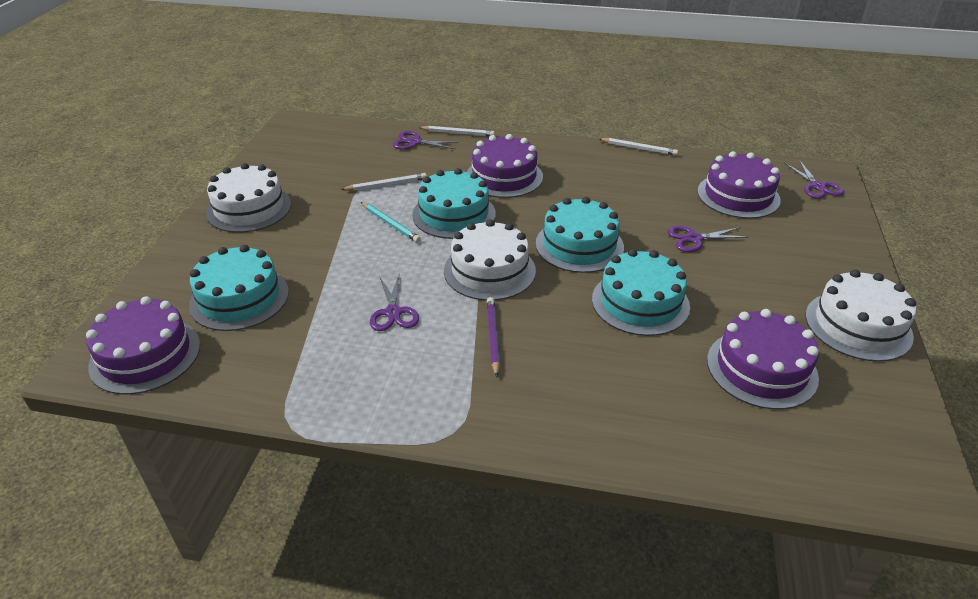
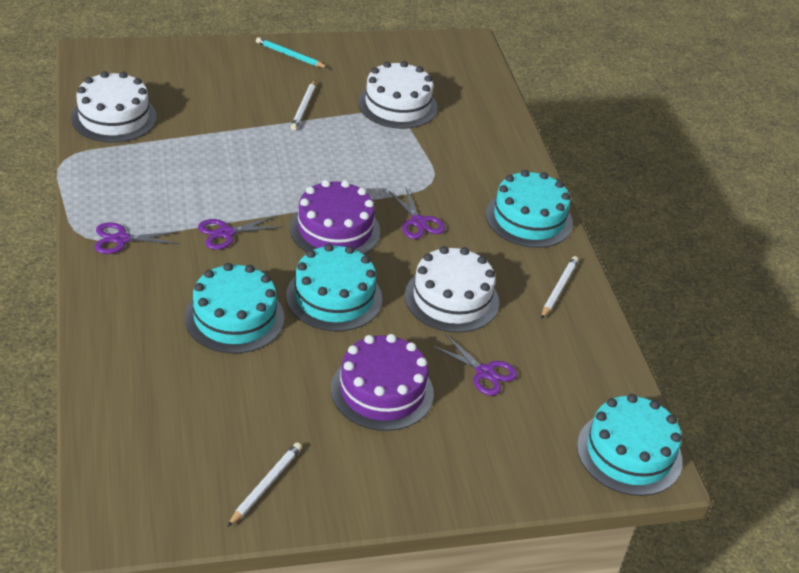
purple cake: [86,296,200,395] [467,134,543,198] [697,151,781,219] [707,309,819,409] = 4 -> [290,180,380,254] [331,334,434,431] = 2
purple pencil: [487,297,500,377] = 1 -> none = 0

